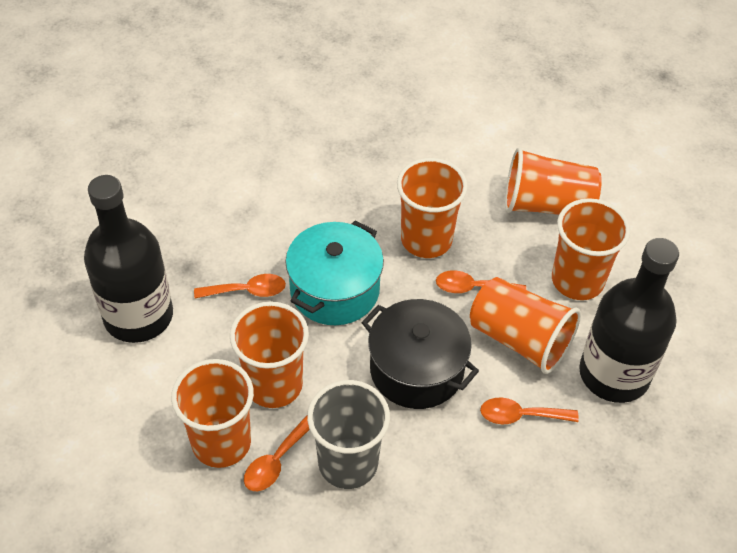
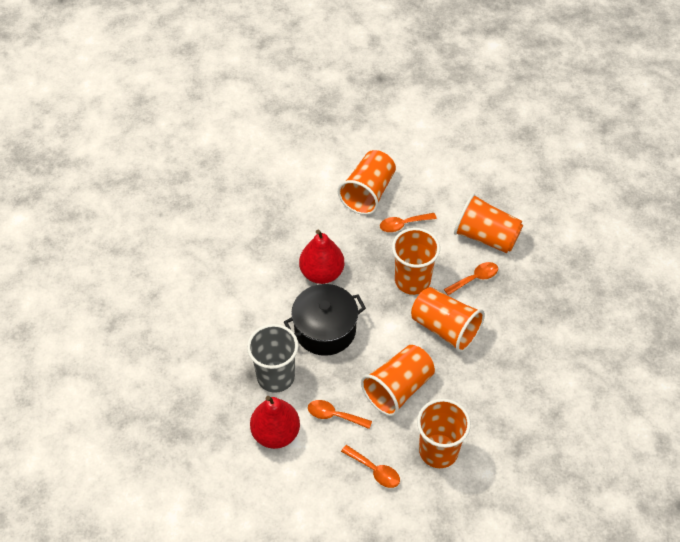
black bottle: [84,175,173,343] [579,238,679,403] = 2 -> none = 0
red pear: none = 0 -> [250,396,300,449] [299,229,344,284] = 2
turquoise pot: [286,220,384,325] = 1 -> none = 0

